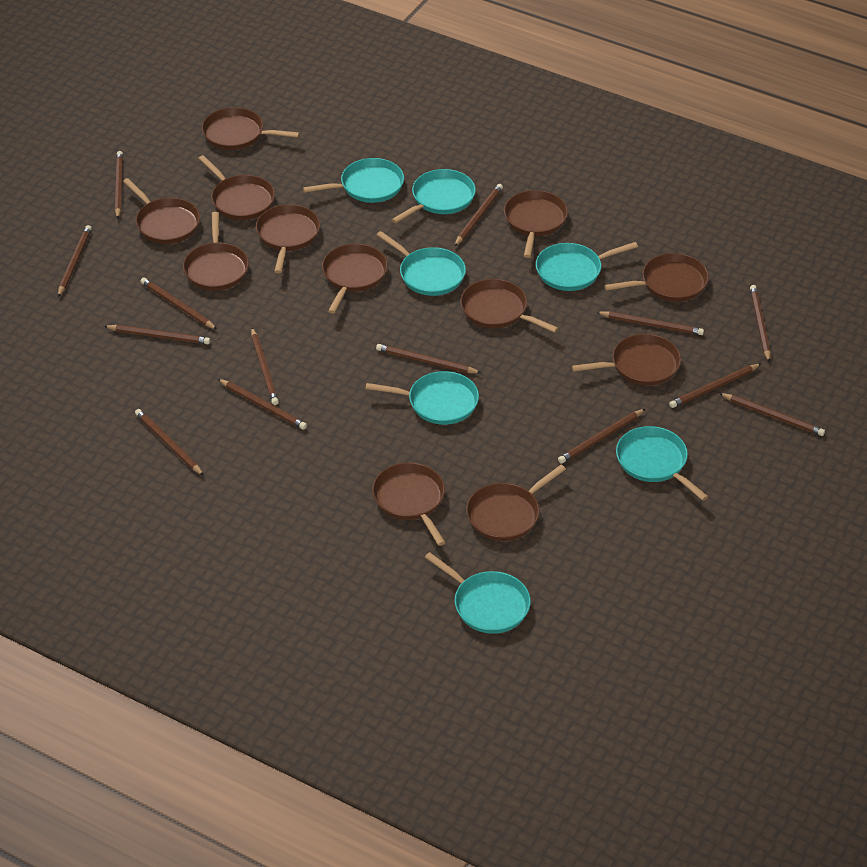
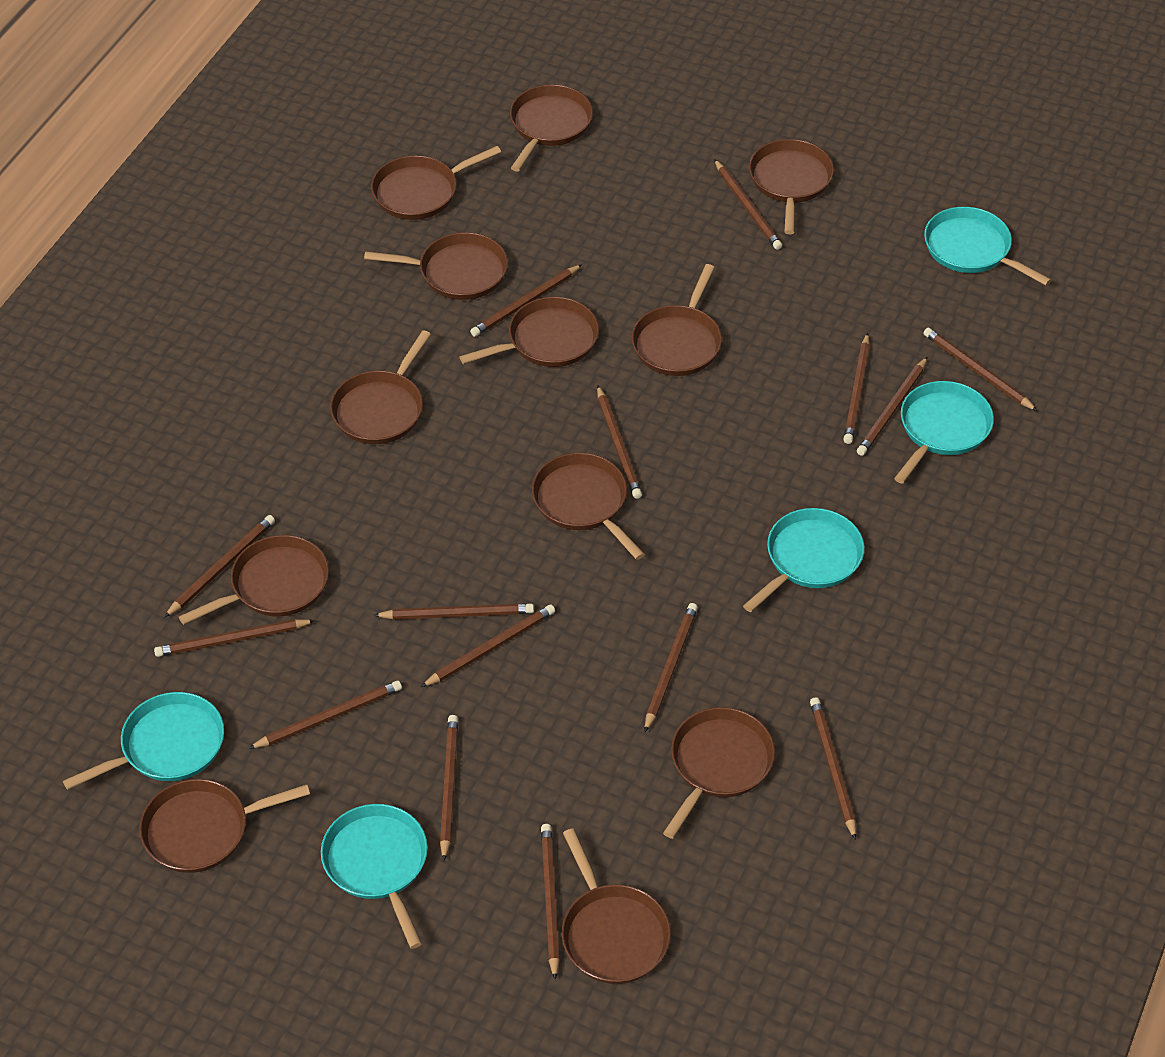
brown pencil: [58,225,92,297] [104,325,210,344] [115,151,123,219] [135,409,204,476] [140,277,217,330] [218,379,307,430] [251,328,279,405] [376,344,481,373] [454,184,503,247] [558,409,645,464] [596,311,704,335] [669,364,761,408] [719,393,825,436] [750,285,771,362] = 14 -> [154,619,315,657] [164,515,275,618] [248,681,402,749] [373,603,534,620] [421,605,555,687] [440,715,458,861] [470,264,582,337] [541,824,560,980] [597,385,642,499] [645,603,698,732] [714,159,782,250] [810,698,856,840] [843,333,870,444] [857,357,927,456] [923,328,1038,411] = 15
turquoise pan: [303,158,404,203] [365,371,479,425] [377,231,466,296] [392,169,476,223] [425,552,531,634] [536,242,638,291] [616,426,708,501] = 7 -> [63,692,224,790] [321,804,428,949] [743,508,864,612] [894,381,994,484] [924,207,1051,286] = 5

